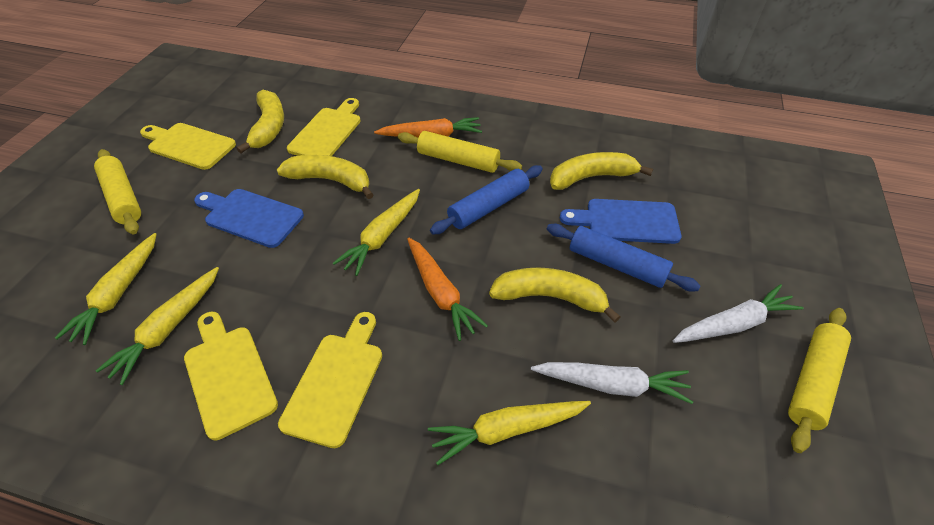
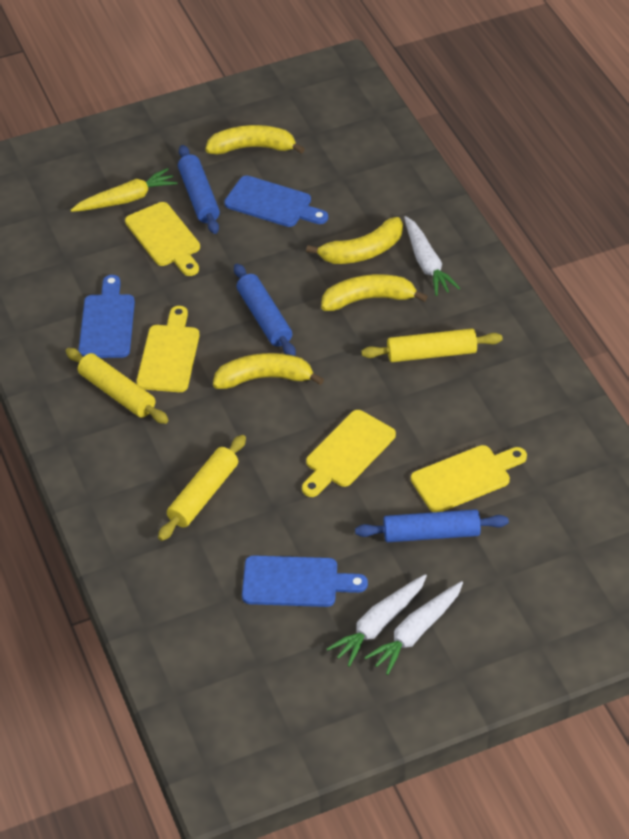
blue cutting board: [194,189,304,248] [560,199,682,244] = 2 -> [79,275,135,358] [224,175,328,227] [242,555,368,607] = 3
blue rolling pin: [430,165,543,234] [547,224,701,292] = 2 -> [178,145,220,234] [234,264,296,356] [355,509,509,542] = 3
orange carrot: [374,117,482,138] [407,237,488,341] = 2 -> none = 0
white carrot: [531,362,693,404] [673,284,804,343] = 2 -> [327,574,427,667] [364,581,463,675] [404,216,460,296] = 3
yellow carrot: [55,233,157,345] [96,267,219,385] [333,189,420,276] [428,401,591,465] = 4 -> [70,168,178,212] = 1

